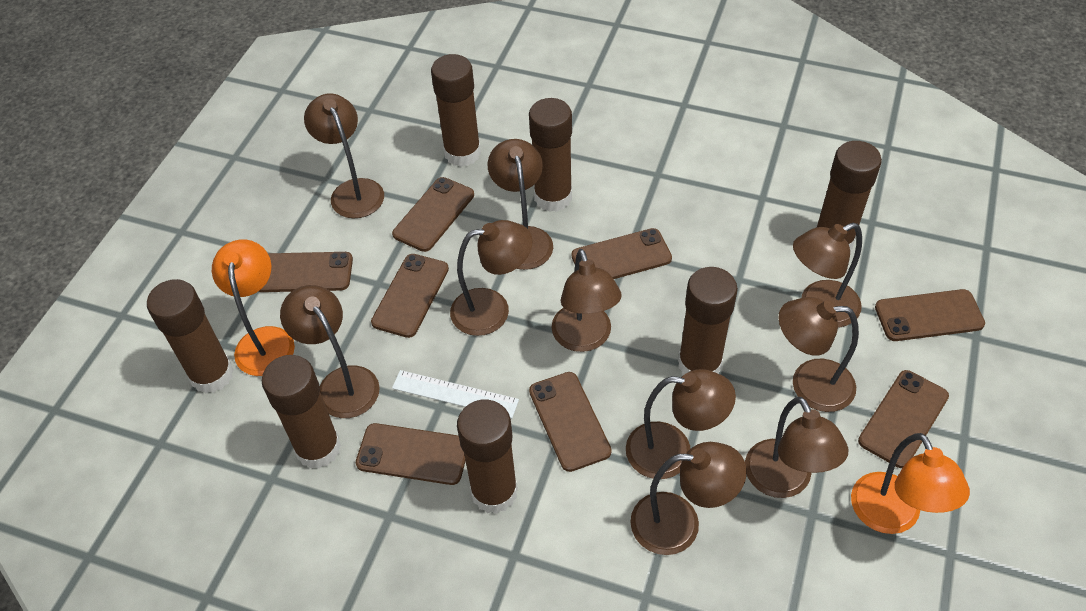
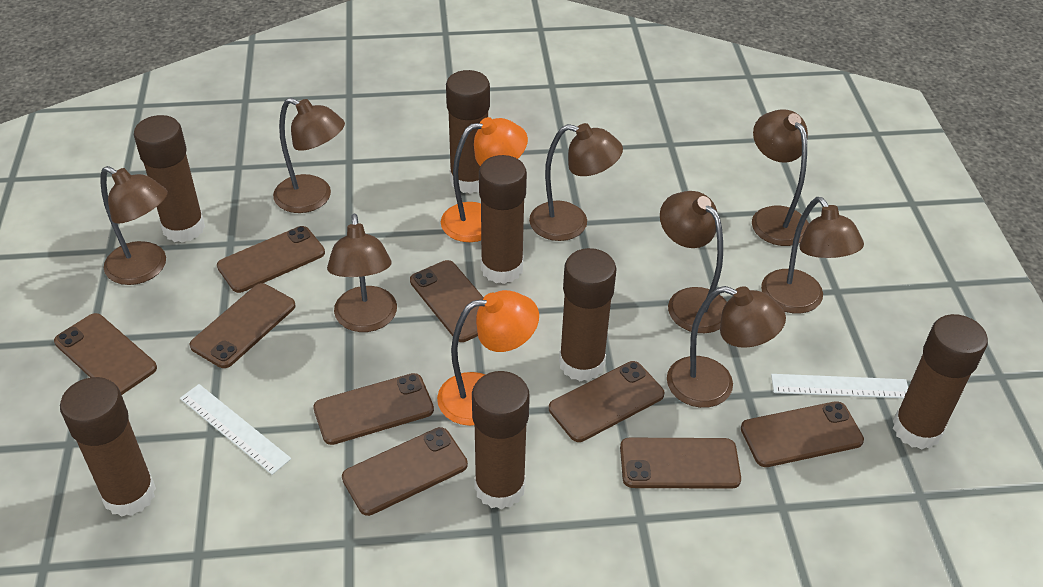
brown lamp: [280,285,380,418] [304,93,384,218] [450,220,533,336] [488,139,553,270] [552,249,622,352] [626,369,736,479] [630,442,747,555] [745,397,848,498] [778,297,859,412] [793,223,862,327] = 10 -> [100,166,168,285] [273,98,345,213] [327,213,397,332] [529,123,623,241] [660,191,727,333] [667,286,786,408] [752,109,809,246] [761,197,864,313] = 8
brown phone: [258,252,353,292] [356,423,465,485] [371,254,449,338] [392,177,474,252] [529,372,612,472] [571,228,672,279] [858,370,949,468] [875,289,985,341] = 8 -> [54,313,157,395] [189,283,296,368] [217,226,325,293] [313,373,434,445] [342,427,468,516] [410,260,484,342] [549,361,664,442] [620,438,741,489] [741,401,864,467] = 9
white ruler: [392,370,519,418] = 1 -> [180,384,291,475] [771,374,908,398] = 2

